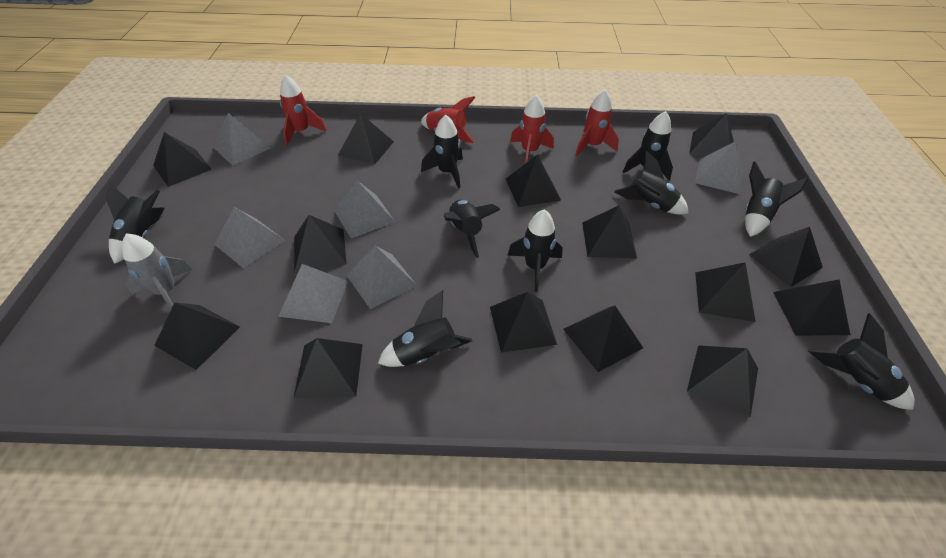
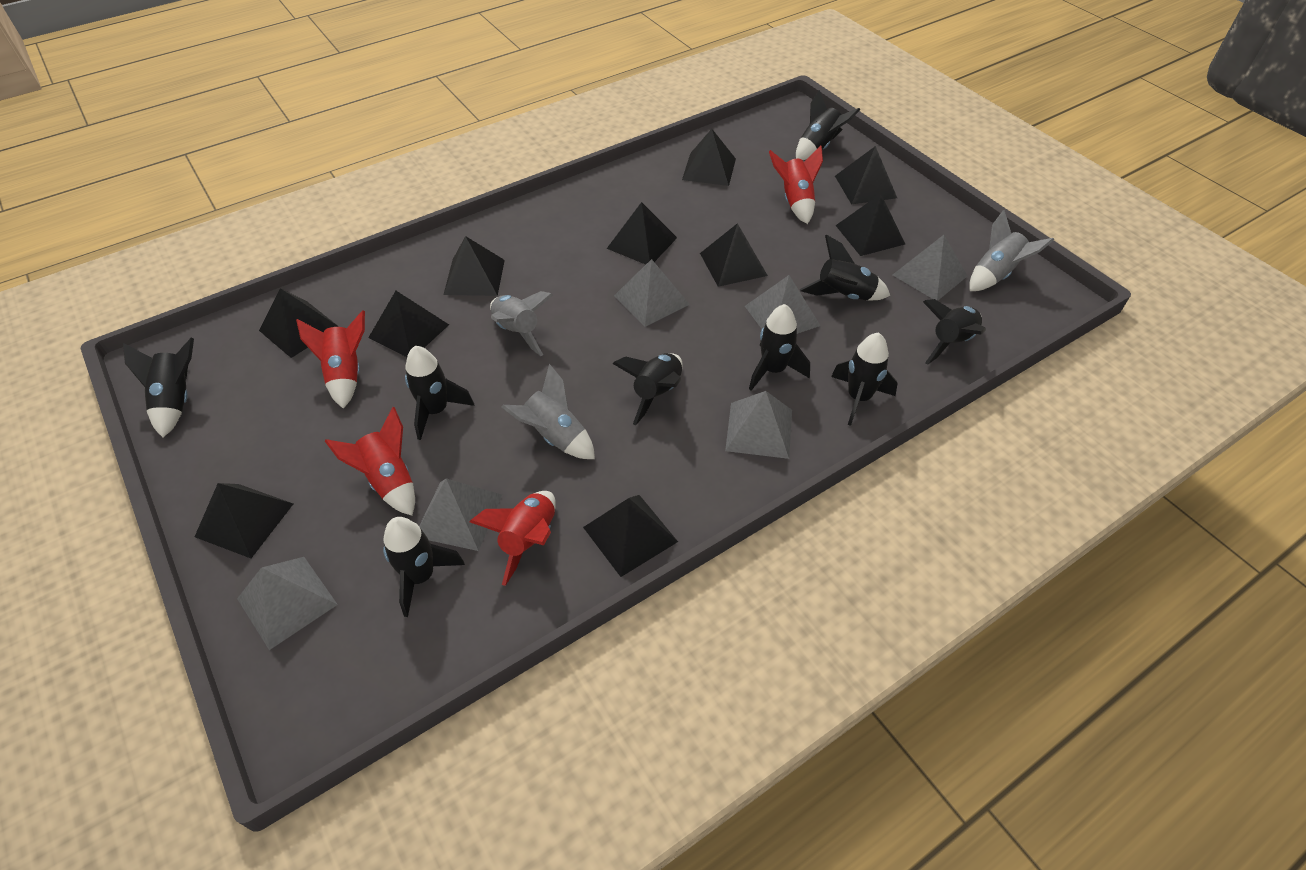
black pyramid: [153,132,212,187] [154,302,240,370] [294,215,347,272] [294,338,363,398] [338,113,394,165] [490,292,557,353] [506,154,561,207] [563,306,643,372] [582,205,637,259] [687,346,758,417] [689,113,734,157] [695,262,756,322] [749,227,823,287] [773,279,850,336] = 14 -> [195,483,293,558] [259,288,339,358] [368,291,449,357] [443,236,505,296] [583,495,678,577] [607,202,677,265] [682,129,736,186] [700,223,768,287] [835,146,897,204] [835,194,905,256] = 10
grey rocket: [122,234,192,309] = 1 -> [490,291,553,356] [502,364,595,459] [969,210,1054,291] = 3

